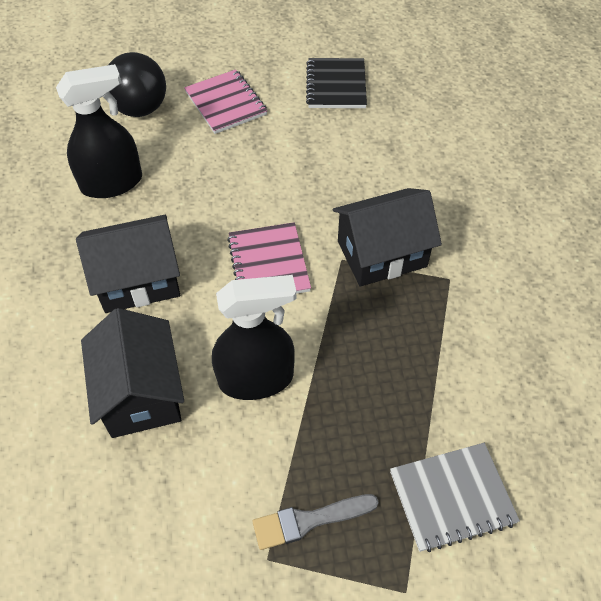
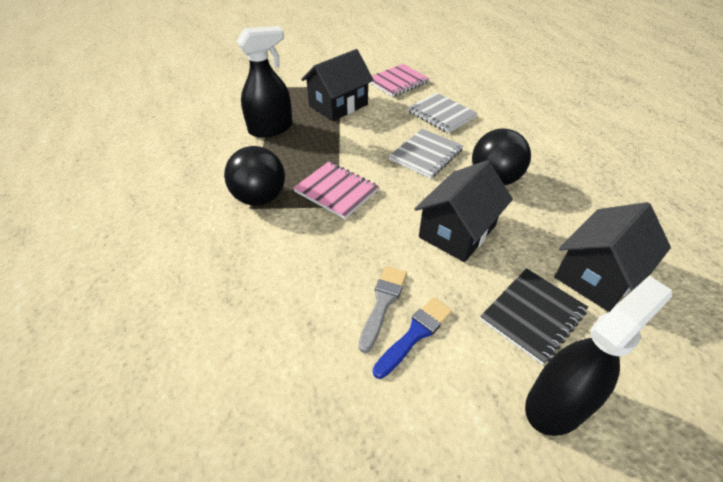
black ball: [108,52,166,117] = 1 -> [224,146,285,206] [472,129,531,185] = 2
blue brush: none = 0 -> [373,297,452,379] = 1
grey notebook: [390,443,520,552] = 1 -> [389,129,463,179] [407,93,478,133] = 2

